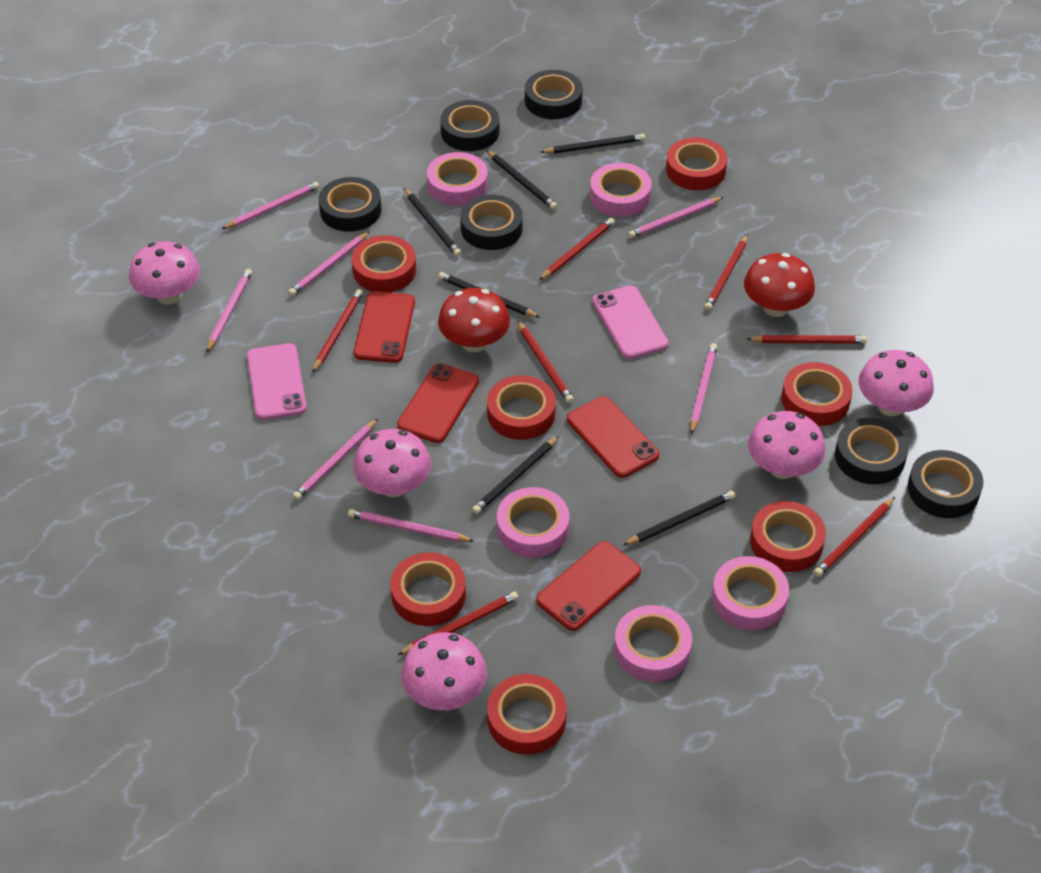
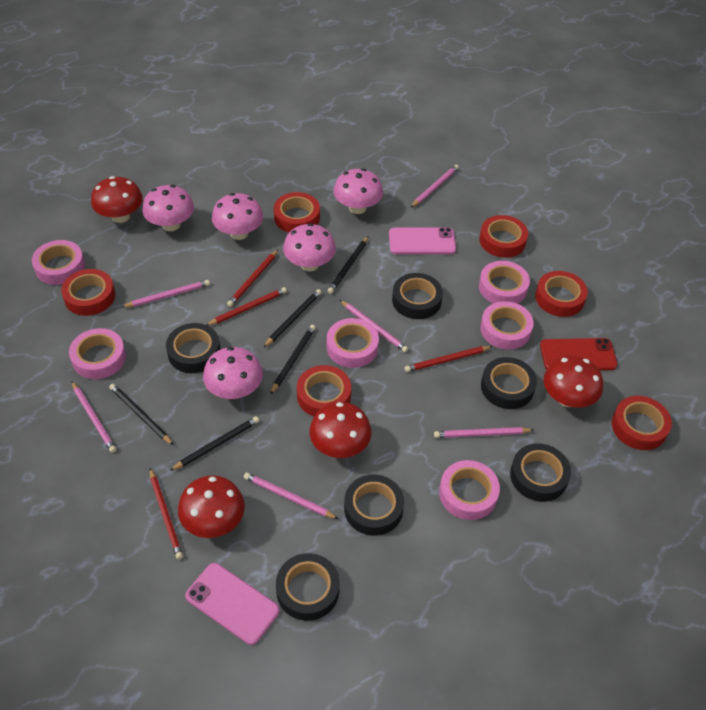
black pencil: [404,188,461,257] [438,272,540,318] [472,436,559,514] [486,150,557,210] [541,134,645,154] [623,491,735,545] = 6 -> [109,384,173,445] [170,416,259,471] [263,289,322,348] [270,325,316,395] [328,236,368,294] = 5
pink pencil: [206,269,252,353] [222,182,319,229] [288,231,370,296] [293,419,378,500] [348,509,474,542] [628,197,724,238] [690,343,717,434] = 7 -> [72,381,116,453] [122,280,210,308] [244,472,339,519] [340,300,408,352] [411,165,459,207] [434,427,533,438] = 6
pink tape: [427,152,488,206] [497,487,570,557] [590,163,652,217] [614,605,692,682] [712,556,789,630] = 5 -> [32,240,85,285] [69,328,126,379] [327,318,379,368] [439,460,500,520] [479,261,530,304] [480,301,534,350] = 6
red mushroom: [438,288,510,352] [744,253,815,317] = 2 -> [91,176,143,223] [178,475,245,538] [309,402,372,458] [544,356,603,408] = 4
red pencil: [312,289,363,373] [398,591,519,655] [517,320,574,403] [539,218,615,280] [704,234,748,310] [747,335,867,344] [814,497,895,577] = 7 -> [150,468,183,559] [206,287,287,326] [227,250,278,307] [405,346,493,372] = 4
red phone: [354,291,415,363] [397,363,479,443] [536,541,641,631] [567,396,659,478] = 4 -> [540,338,618,371] = 1
red tape: [352,235,416,292] [390,552,466,626] [487,375,556,440] [487,674,567,755] [666,137,727,190] [750,501,826,572] [781,362,852,426] = 7 -> [61,269,115,316] [274,192,320,233] [297,365,351,416] [479,215,528,258] [535,271,588,317] [612,396,672,450] = 6

